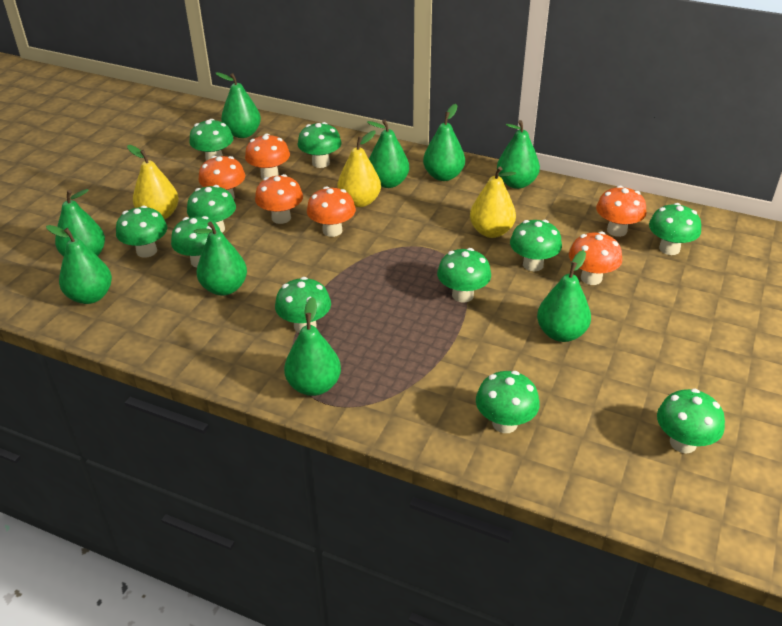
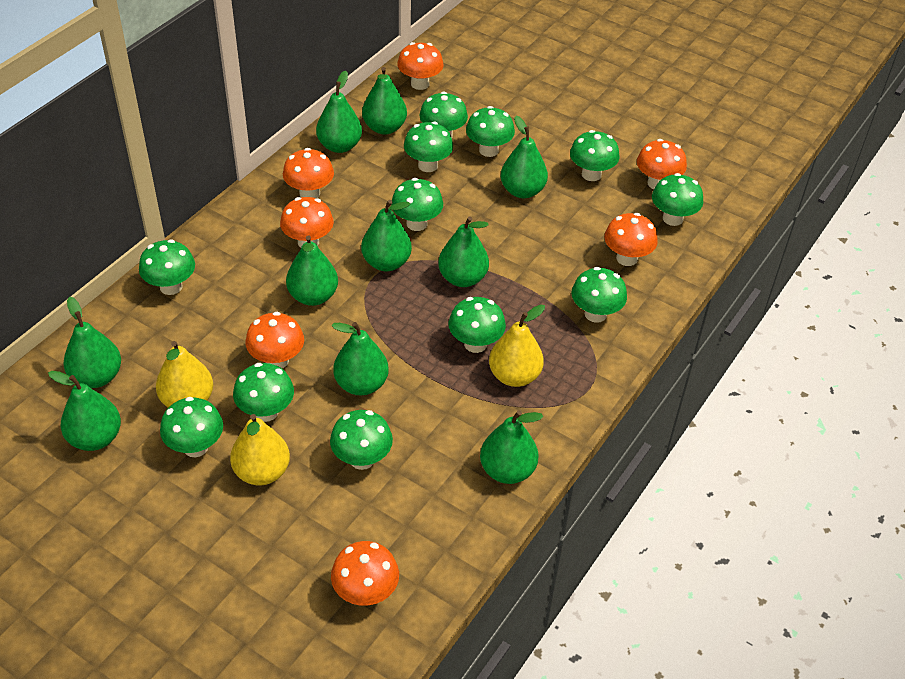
green mushroom: [116,206,167,258] [171,216,220,267] [187,185,236,232] [189,119,233,161] [275,277,331,333] [298,122,342,168] [437,248,491,303] [476,371,540,433] [510,220,562,271] [649,203,701,255] [657,389,725,453] = 11 -> [139,239,195,295] [160,397,223,457] [233,363,294,422] [330,410,393,470] [391,178,443,231] [404,122,453,172] [419,92,468,138] [449,297,506,353] [466,106,515,157] [570,130,619,181] [571,267,627,323] [652,173,703,226] = 12
green pear: [46,225,112,304] [55,189,105,257] [194,222,247,296] [216,72,261,138] [284,297,341,396] [367,120,409,188] [423,104,465,181] [497,120,540,189] [537,250,591,342] = 9 -> [48,371,121,451] [63,297,121,388] [286,235,338,306] [316,71,362,153] [331,322,389,396] [361,200,412,271] [362,67,407,135] [438,216,489,287] [480,410,543,484] [501,116,548,198] = 10
orange mushroom: [198,156,245,199] [245,134,290,179] [255,174,303,224] [307,186,356,237] [569,232,622,285] [596,186,647,237] = 6 -> [246,312,304,368] [280,197,334,248] [283,148,334,198] [331,541,399,606] [397,42,444,90] [604,213,658,266] [637,139,687,189] = 7

